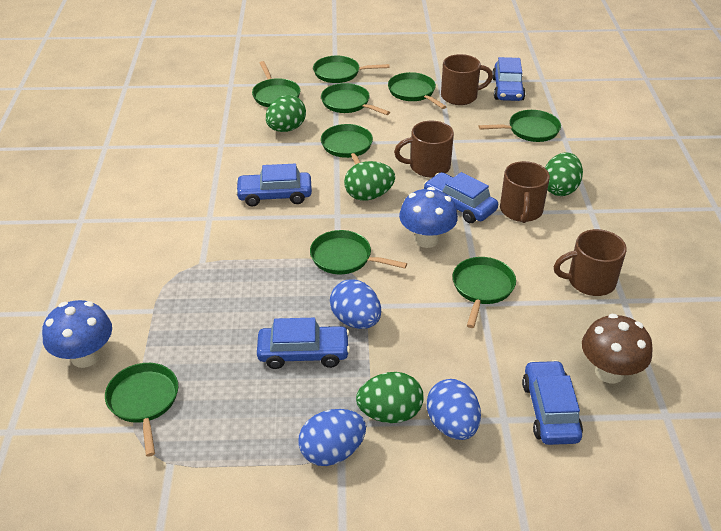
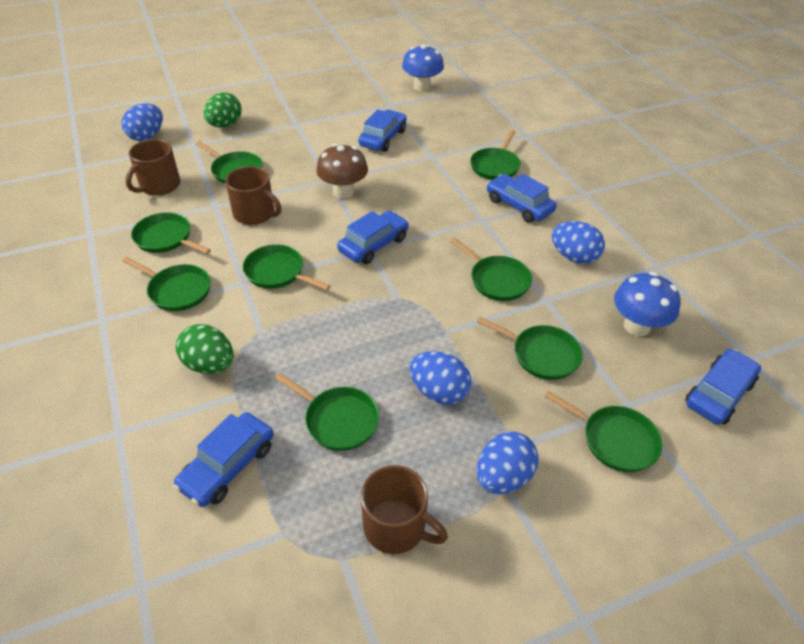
blue egg: [298,409,366,466] [330,279,381,329] [427,379,481,440] = 3 -> [122,103,163,141] [410,351,471,405] [477,432,539,494] [552,221,605,264] = 4
brown mug: [394,121,454,177] [441,54,493,105] [500,161,550,223] [554,229,627,296] = 4 -> [126,139,180,196] [225,166,282,225] [361,465,448,554] = 3
green egg: [266,95,306,132] [344,161,395,201] [356,372,424,423] [545,152,583,196] = 4 -> [176,324,234,374] [204,92,242,128] = 2

